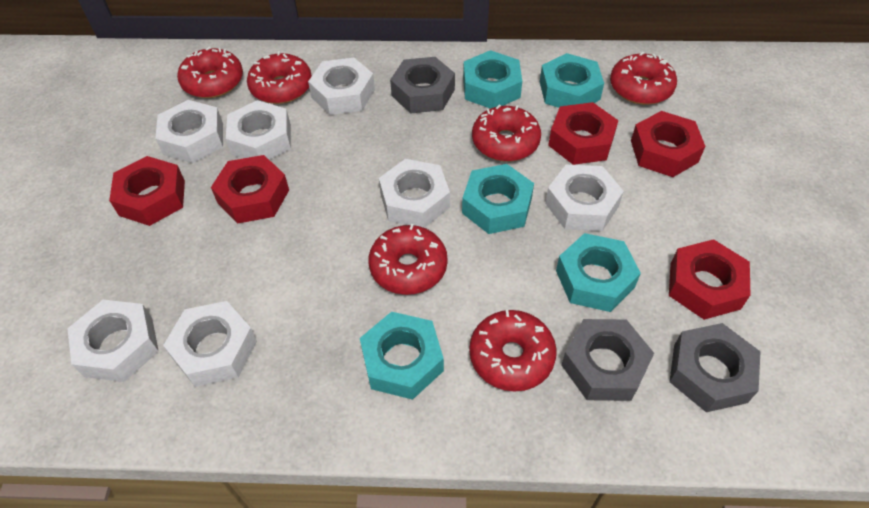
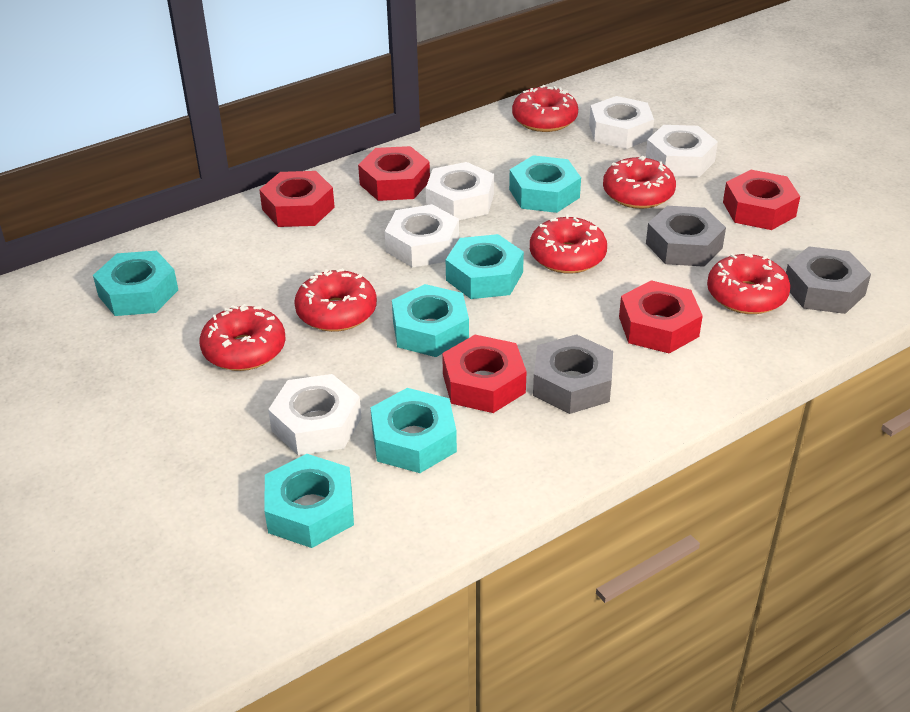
turquoise nut: [360,311,444,400] [462,164,534,234] [463,50,522,109] [540,53,604,108] [556,233,641,312] = 5 -> [93,251,178,316] [264,454,354,548] [370,388,457,473] [392,284,469,357] [446,234,524,299] [509,155,581,213] = 6
white nut: [67,300,159,382] [155,100,223,163] [163,301,257,387] [226,100,291,160] [308,58,375,115] [379,159,450,228] [545,165,624,231] = 7 -> [268,374,362,455] [385,204,459,268] [426,162,494,220] [589,96,654,149] [646,125,718,177] = 5

